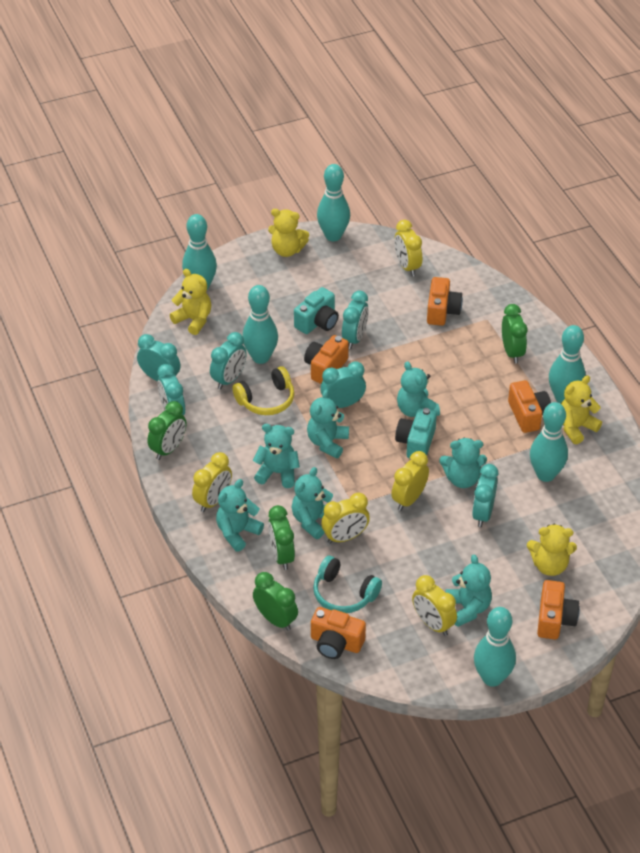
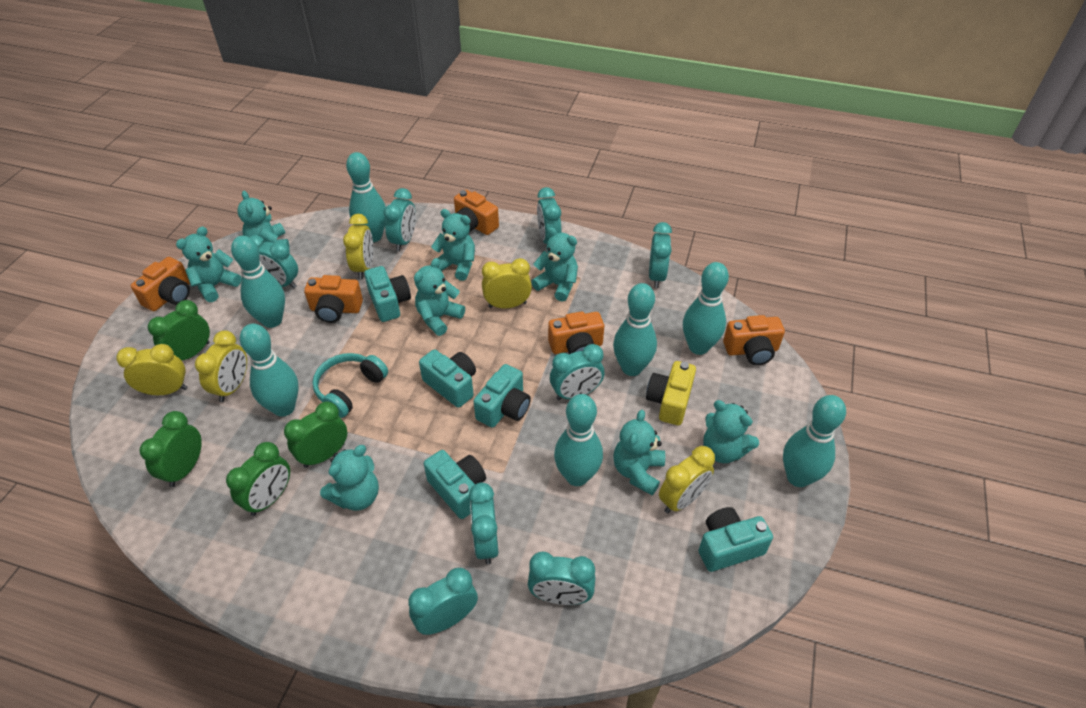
turquoise bowling pin: [182,214,217,290] [243,285,278,364] [317,164,350,241] [474,607,516,687] [530,402,568,482] [549,325,586,404] = 6 -> [231,236,285,328] [240,324,299,417] [346,152,386,242] [554,394,603,486] [613,283,657,376] [683,262,729,355] [783,395,846,487] = 7
turquoise camera: [294,287,339,334] [395,408,437,458] = 2 -> [364,266,411,322] [419,349,476,408] [424,450,486,519] [474,364,531,428] [698,507,773,572] = 5
turquoise clock: [137,334,180,381] [157,364,185,415] [210,332,247,389] [320,361,366,408] [342,291,369,349] [472,464,498,527] = 6 -> [250,235,298,288] [384,188,416,251] [408,568,478,635] [469,483,499,564] [528,552,595,605] [537,187,561,244] [550,344,604,400] [649,222,672,288] = 8
turquoise teddy bear: [216,479,264,552] [253,424,300,488] [292,467,333,539] [307,390,349,459] [397,361,440,417] [439,438,487,488] [445,554,492,627] = 7 -> [176,227,242,302] [238,191,290,249] [320,445,379,511] [414,258,465,336] [431,209,475,281] [531,227,578,302] [613,410,665,495] [703,400,759,463] = 8
yellow camera: none = 0 -> [646,361,696,425] = 1
yellow headphones: [232,366,294,415] = 1 -> none = 0
yellow teddy bear: [170,269,211,335] [268,209,309,257] [527,524,577,576] [561,375,602,444] = 4 -> none = 0

